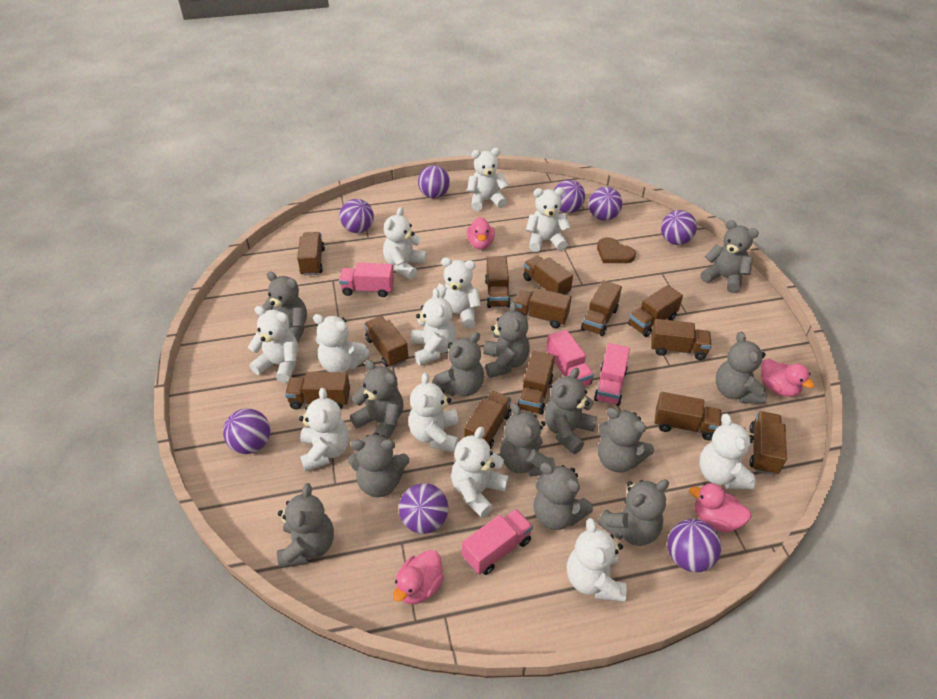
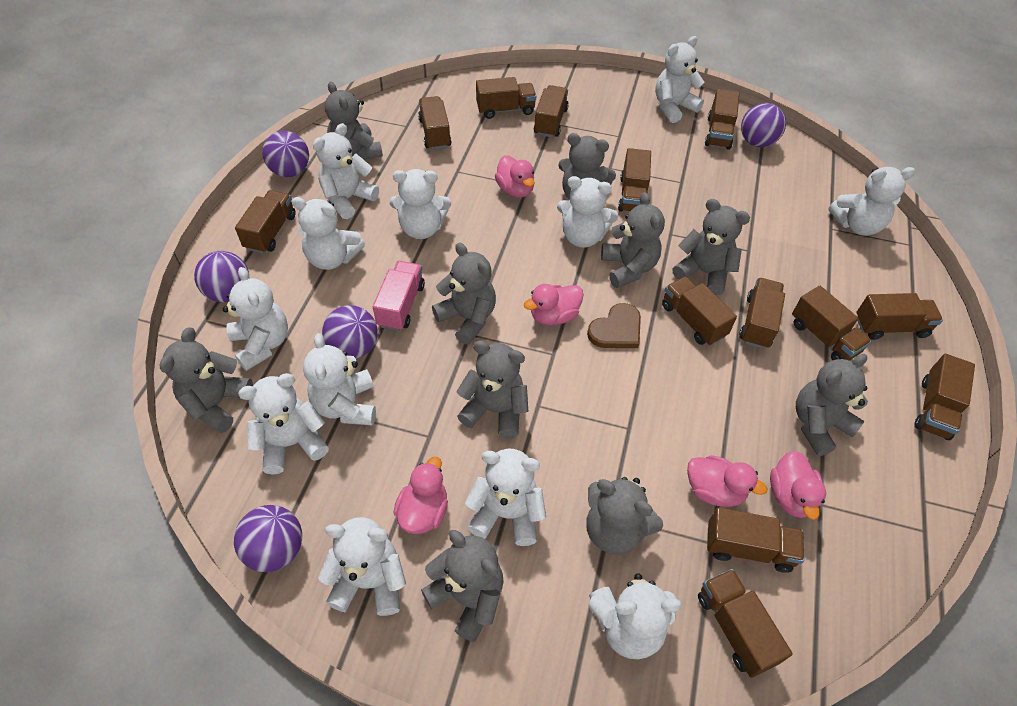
grey teddy bear: [262,272,307,342] [277,483,334,568] [348,433,409,497] [350,360,404,439] [432,332,484,396] [483,301,530,378] [500,403,555,476] [534,462,593,530] [545,367,597,454] [597,479,669,546] [598,408,654,473] [701,220,759,293] [716,332,767,404] = 13 -> [160,327,253,433] [325,81,383,160] [421,530,504,642] [432,243,496,345] [456,341,528,439] [558,133,616,200] [587,477,663,555] [601,192,665,288] [673,199,750,296] [796,354,868,456] = 10
pink duck: [393,550,444,604] [467,217,495,250] [689,483,752,533] [761,359,814,397] = 4 -> [393,457,448,534] [495,155,535,198] [524,284,584,325] [687,455,767,507] [770,451,826,520] = 5
pink truck: [339,263,394,297] [462,509,533,575] [546,329,594,386] [594,343,630,406] = 4 -> [373,261,425,331] = 1
purple ball: [223,408,271,454] [340,199,374,233] [399,483,448,534] [418,165,450,198] [554,180,585,213] [589,187,623,221] [661,210,697,245] [668,519,721,572] = 8 -> [194,251,249,302] [234,505,302,572] [262,131,309,177] [322,305,378,359] [741,103,786,147] = 5

